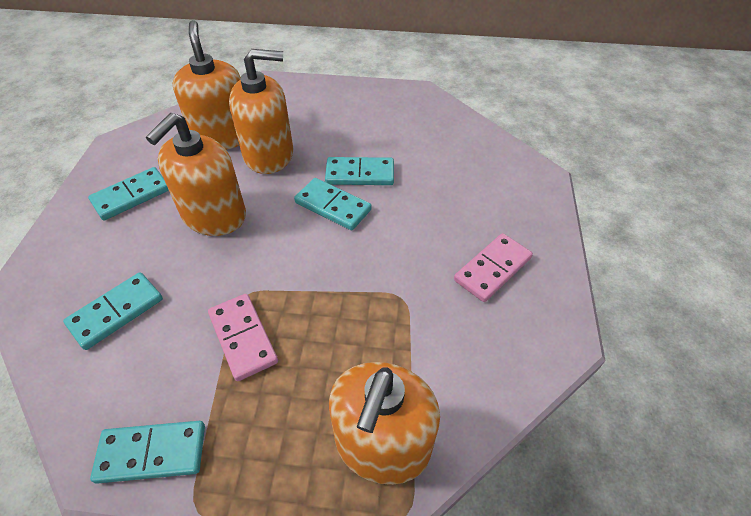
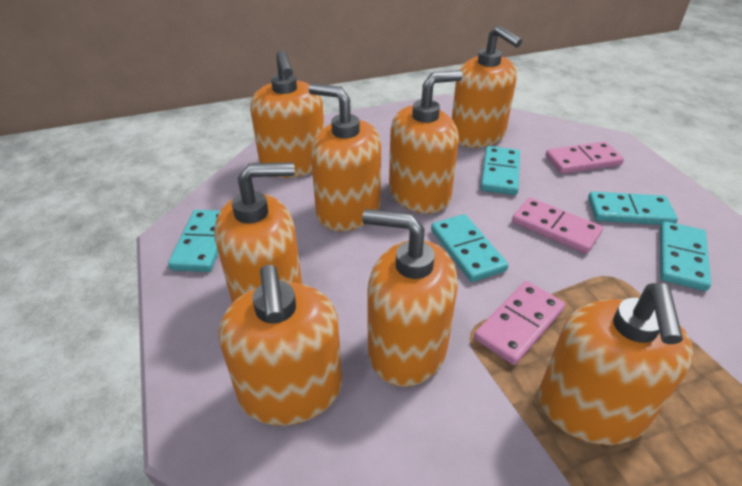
orange soap dispenser: [146,113,246,236] [172,20,240,150] [229,49,293,174] [329,362,440,485] = 4 -> [214,162,302,303] [219,265,342,426] [250,50,324,178] [309,83,381,232] [362,209,458,387] [389,70,462,214] [452,25,522,148] [539,283,693,445] = 8
pink domino: [208,294,278,381] [454,233,533,302] = 2 -> [474,281,565,365] [512,198,603,254] [546,141,624,174] = 3

